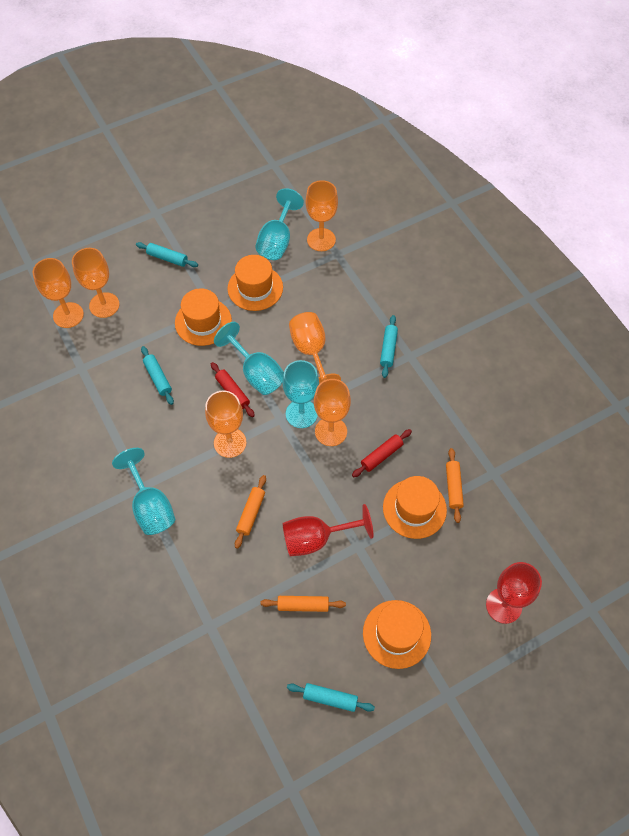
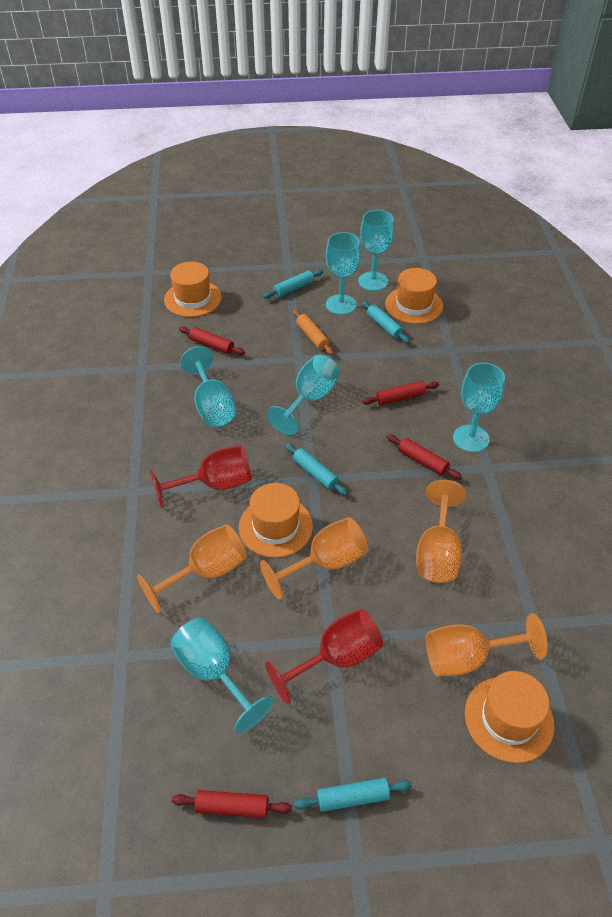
orange goblet: [32,258,84,328] [72,248,120,318] [205,390,247,458] [289,312,341,384] [306,180,338,251] [314,379,351,446] = 6 -> [137,524,247,613] [260,517,368,600] [416,480,466,583] [426,613,548,676] = 4
orange rolling pin: [235,475,266,549] [260,596,346,612] [446,448,464,523] = 3 -> [293,309,333,355] = 1
red rolling pin: [211,362,255,417] [352,429,412,477] = 2 -> [172,790,292,818] [179,327,245,355] [362,381,439,405] [387,434,462,479] = 4
turquoise goblet: [112,448,175,535] [214,322,284,395] [255,188,304,260] [282,360,319,428] = 4 -> [170,617,274,733] [180,346,236,427] [267,355,340,435] [326,232,361,315] [358,210,394,291] [453,363,505,452] = 6

